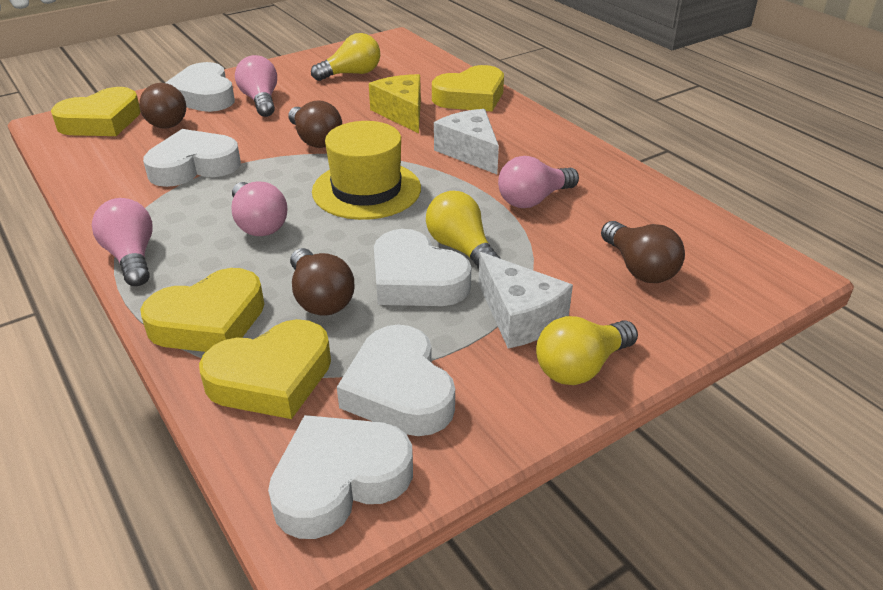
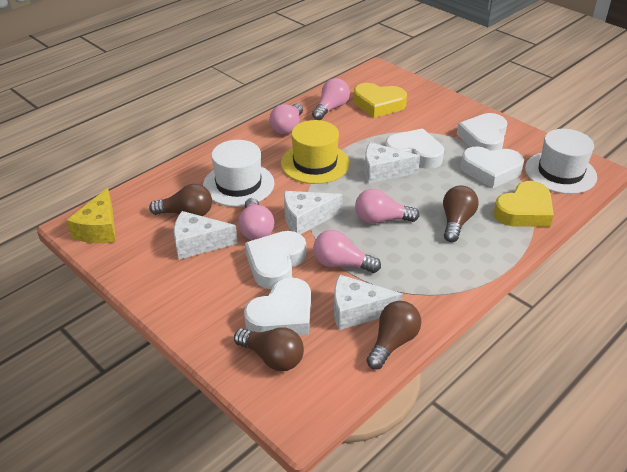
pink light bulb: [92,198,153,286] [231,181,287,236] [235,55,277,117] [498,156,579,208] = 4 -> [238,198,274,240] [269,103,303,135] [312,78,350,120] [313,230,381,273] [355,189,419,224] = 5
white cheese: [434,109,499,174] [478,252,573,348] = 2 -> [174,211,238,260] [284,191,343,234] [334,274,403,330] [365,142,420,184] = 4
white hat: none = 0 -> [203,140,274,207] [525,129,597,194] = 2
yellow heart: [51,87,141,136] [140,268,265,352] [199,319,331,419] [432,65,504,111] = 4 -> [353,83,407,118] [493,181,554,227] = 2
yellow light bulb: [311,33,380,81] [426,191,501,269] [536,316,638,385] = 3 -> none = 0

